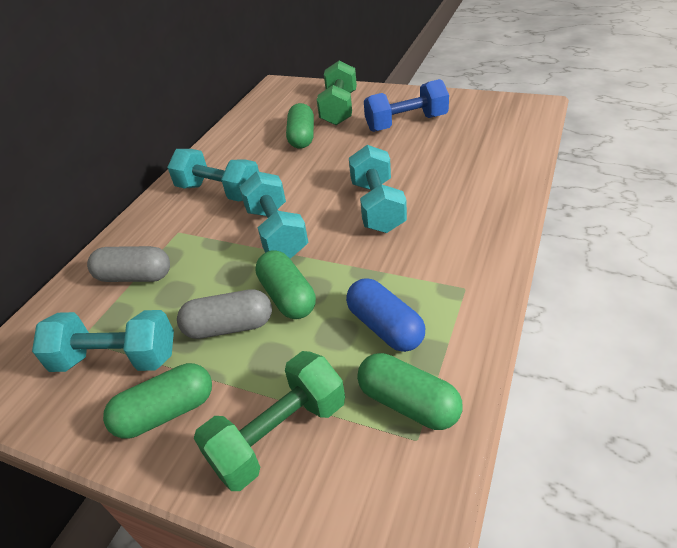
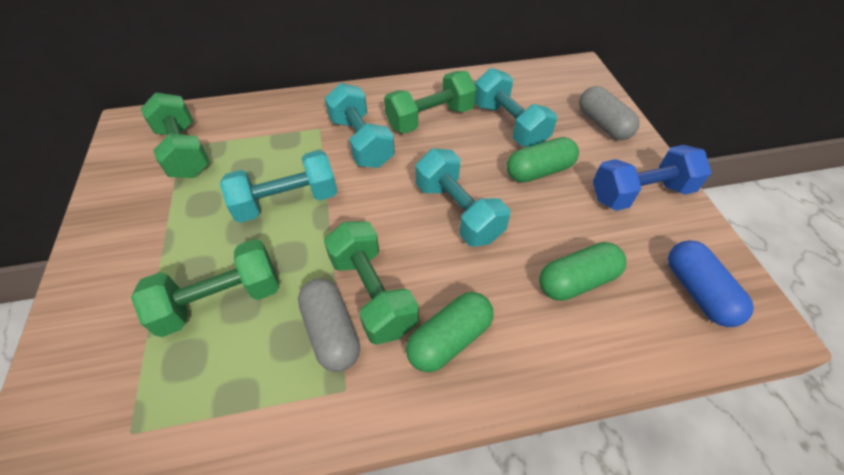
green capsule: [103,363,212,439] [255,251,316,319] [286,103,314,149] [357,353,463,430] = 4 -> [406,292,493,372] [507,137,579,183] [539,242,626,301] = 3
green dumbbell: [194,351,345,491] [317,60,357,125] = 2 -> [131,239,279,337] [141,93,210,178] [324,221,419,345] [384,71,477,134] = 4

